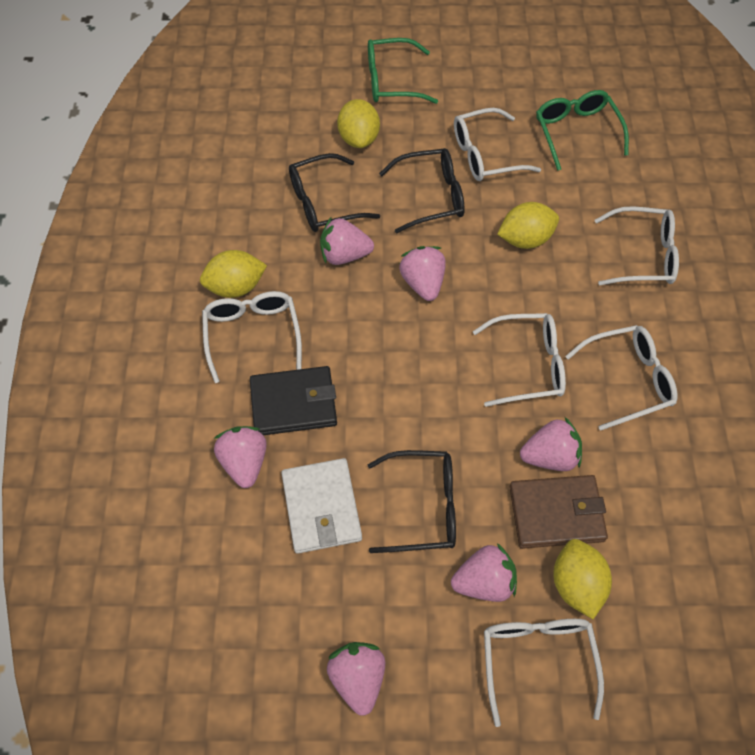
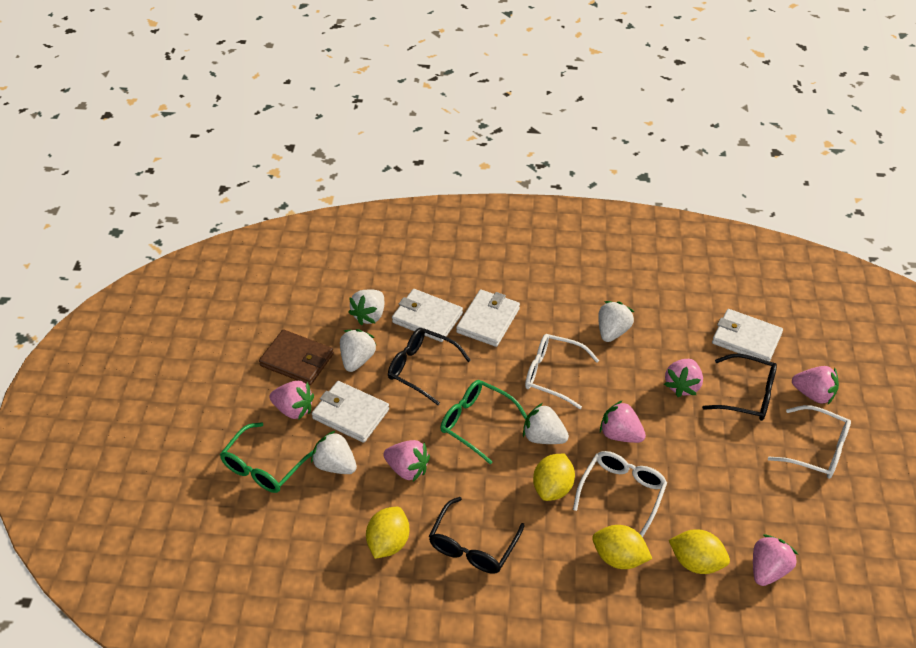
black wallet: [250,366,337,435] = 1 -> none = 0
white glasses: [202,291,302,383] [454,108,541,181] [473,313,566,407] [484,619,604,727] [565,325,678,431] [595,206,679,286] = 6 -> [525,334,599,409] [573,451,667,537] [768,405,851,479] = 3
white strawberry: none = 0 -> [311,430,357,474] [340,329,377,372] [348,289,384,325] [523,403,569,444] [598,301,634,342] = 5
white wallet: [281,458,362,554] = 1 -> [312,381,389,443] [392,289,463,342] [456,289,520,347] [712,309,783,361] = 4

